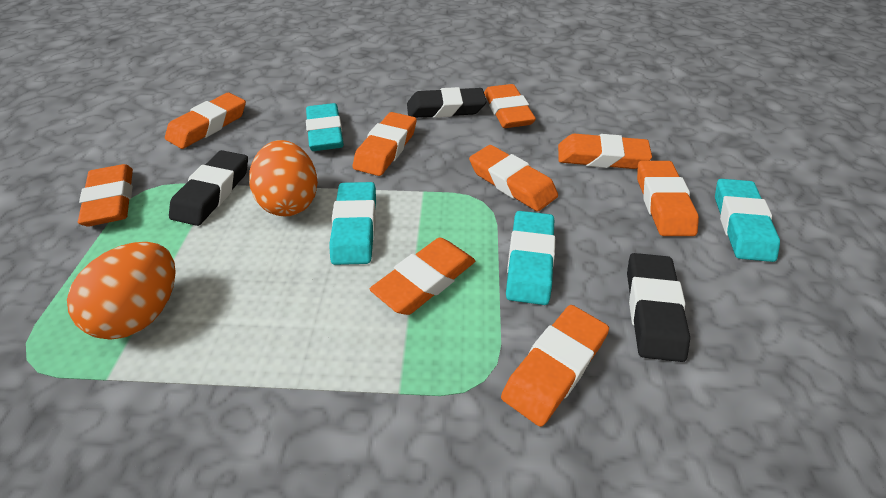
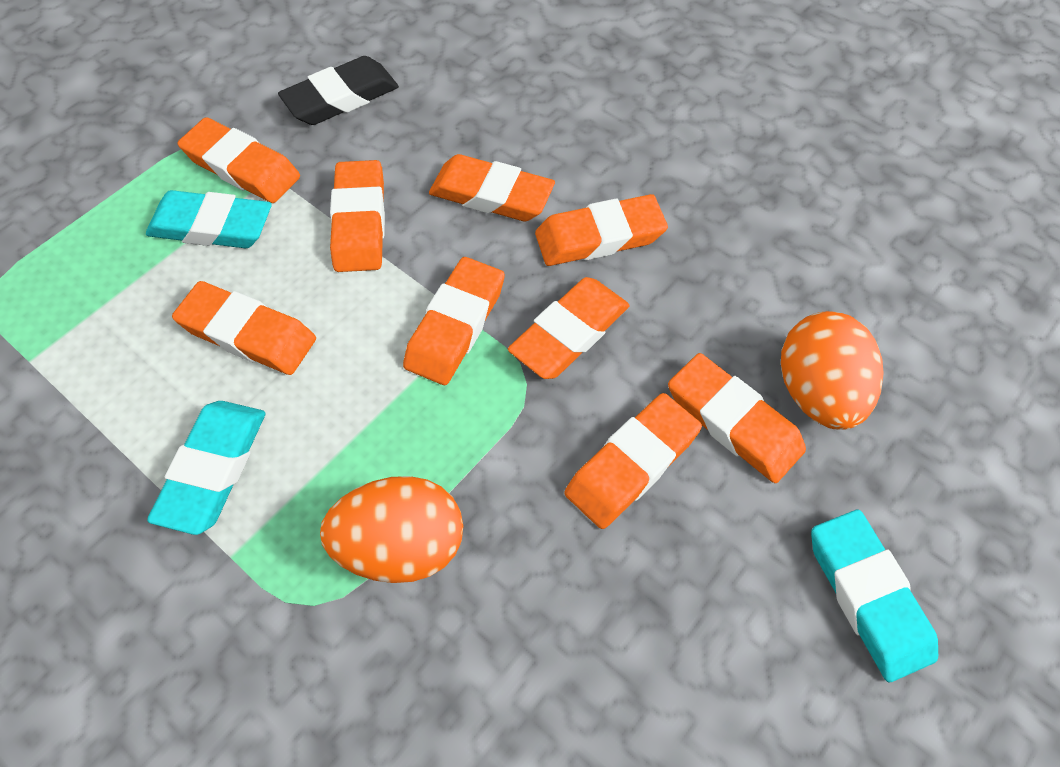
black eraser: [169,150,248,226] [407,87,487,118] [627,253,690,362] = 3 -> [278,56,399,125] = 1
turquoise eraser: [306,103,344,151] [329,182,376,265] [506,211,555,305] [715,179,780,262] = 4 -> [146,190,272,248] [147,401,265,535] [811,510,938,682] = 3

